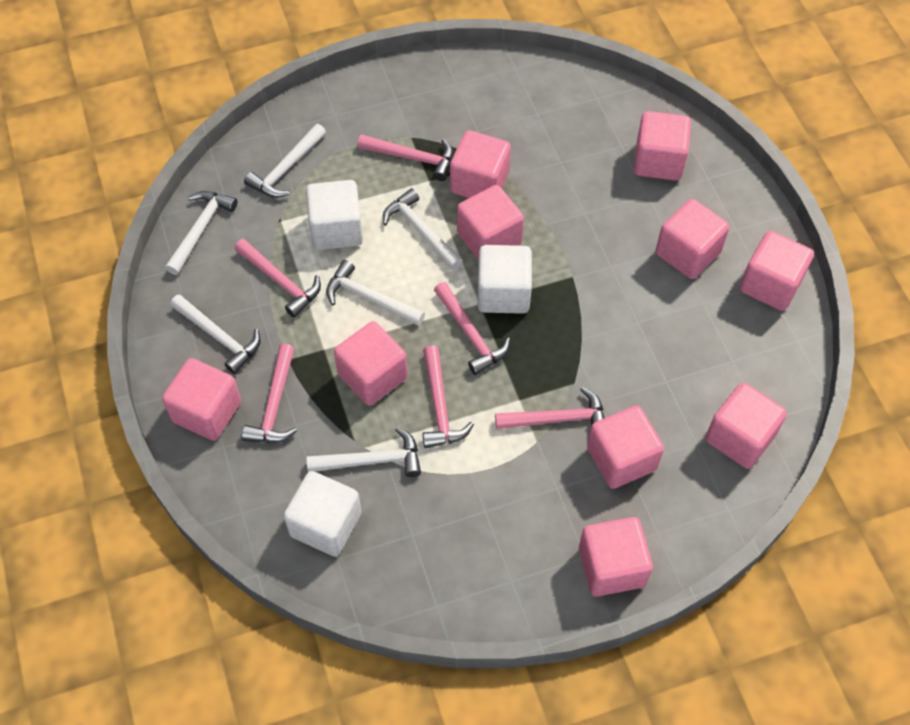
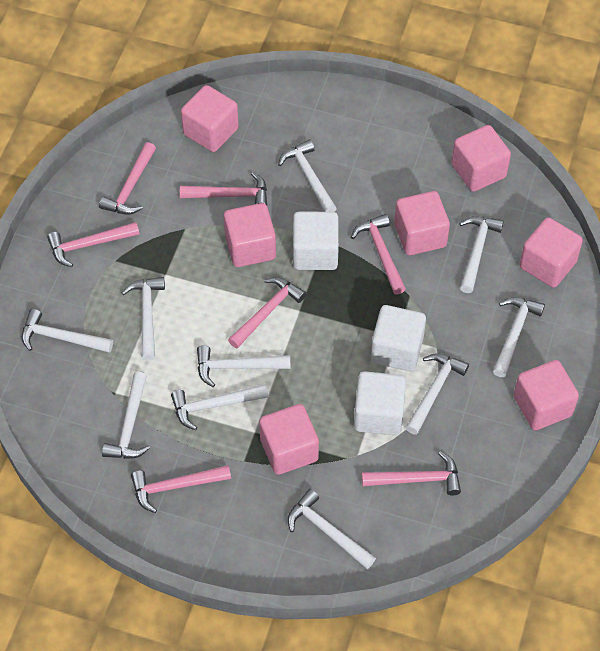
pink cube: [162,358,241,441] [334,321,408,406] [450,130,511,198] [457,185,524,260] [579,517,653,597] [587,405,664,489] [634,111,691,181] [656,199,730,279] [705,383,787,469] [740,231,814,311] = 10 -> [181,85,239,152] [224,203,276,267] [259,404,319,475] [394,191,450,255] [451,125,511,192] [513,360,579,430] [520,217,583,288] = 7
pink hammer: [235,239,321,318] [242,344,297,443] [358,134,453,181] [422,345,474,448] [434,282,510,375] [495,387,604,429] = 6 -> [47,222,139,267] [99,142,156,215] [131,465,231,513] [180,172,267,206] [228,277,306,349] [351,214,406,295] [362,451,461,496] = 7
white hammer: [165,191,237,275] [170,294,261,374] [244,124,326,198] [307,427,421,477] [326,260,425,326] [383,188,463,270] = 6 -> [22,309,113,353] [102,372,150,459] [122,277,165,361] [171,384,269,430] [197,345,290,387] [278,139,337,212] [288,489,376,569] [405,353,469,435] [459,216,504,293] [493,297,545,377] = 10

